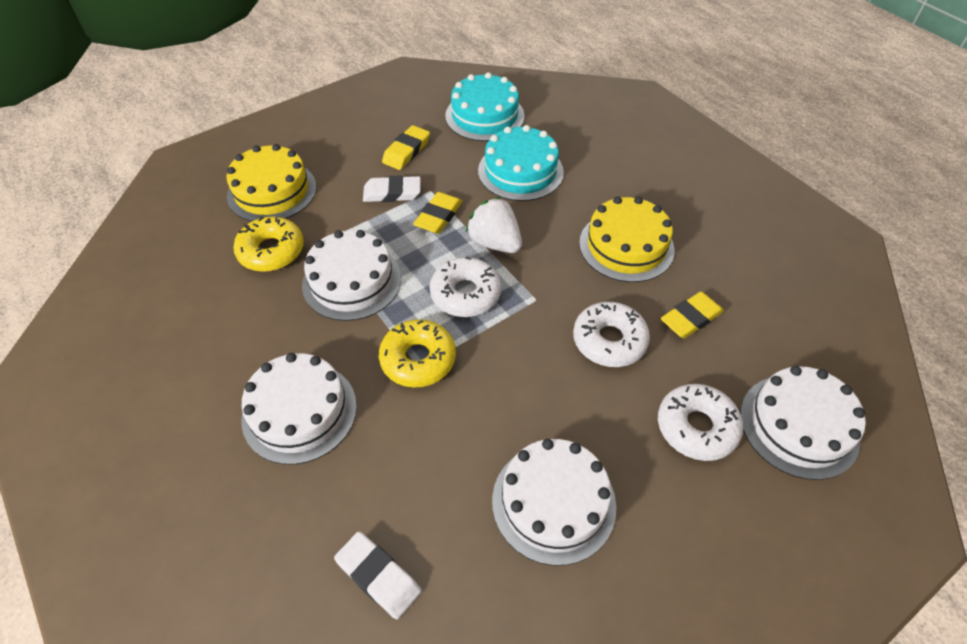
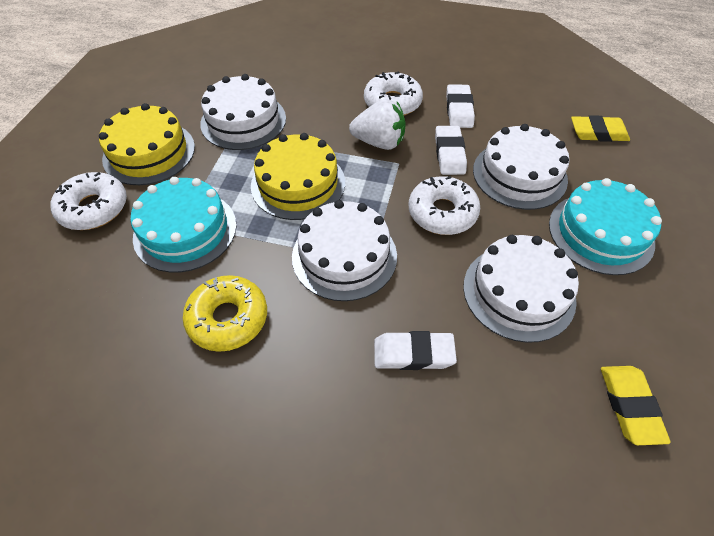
white eraser: [334,531,421,619] [363,175,421,202] = 2 -> [374,331,457,370] [435,126,467,175] [446,84,475,128] = 3
yellow donut: [233,217,304,272] [379,319,456,388] = 2 -> [183,275,267,352] = 1
yellow eraser: [382,125,430,170] [413,192,462,234] [661,292,724,338] = 3 -> [571,115,630,142] [601,366,671,445] = 2

